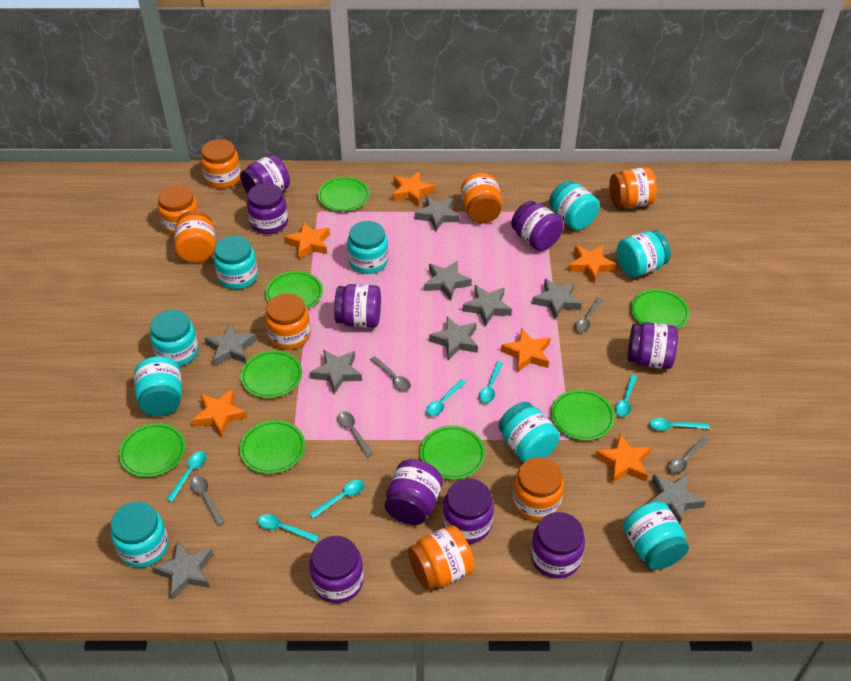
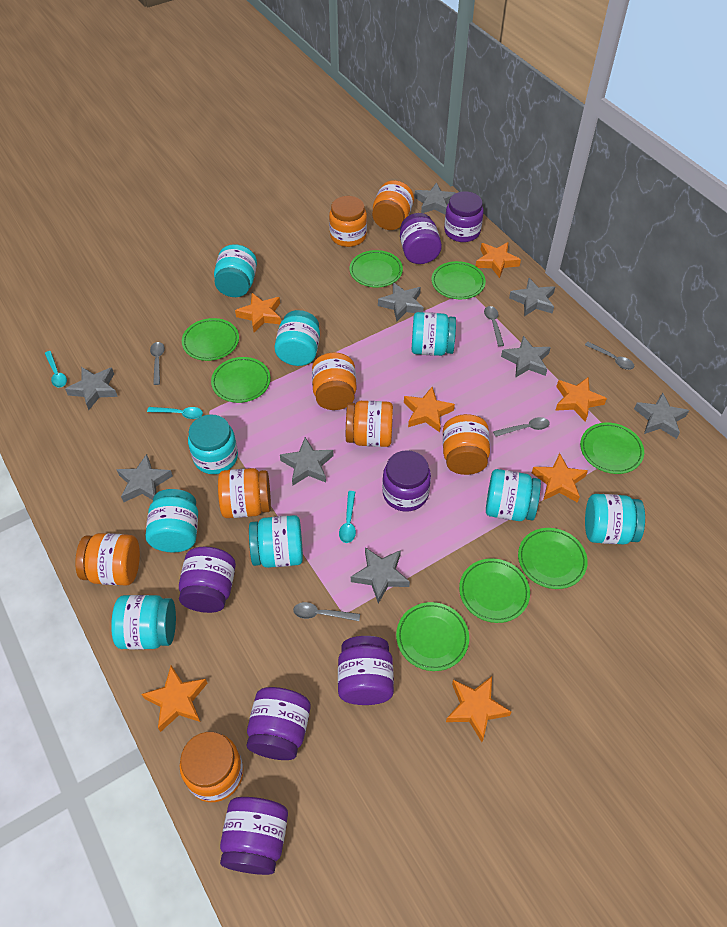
orange star: [192,389,247,437] [284,222,330,259] [393,172,435,206] [501,328,550,372] [568,245,616,283] [595,434,651,483] = 6 -> [142,666,208,732] [235,293,281,332] [404,387,455,432] [446,676,511,742] [476,242,521,278] [532,453,588,503] [555,377,607,422] = 7
purple jar: [240,155,290,194] [247,183,288,234] [309,536,364,603] [334,284,381,328] [385,459,443,525] [443,478,494,543] [511,201,563,251] [531,512,585,579] [628,322,678,369] = 9 -> [179,547,236,613] [220,797,288,875] [247,687,311,760] [338,636,394,705] [382,450,431,512] [400,213,442,264] [444,191,484,242] = 7
turquoise spoon: [166,451,207,502] [258,514,319,542] [309,480,365,518] [426,379,466,416] [479,361,503,403] [615,375,637,417] [649,418,709,431] = 7 -> [45,351,67,388] [147,407,203,419] [339,491,356,543] = 3

